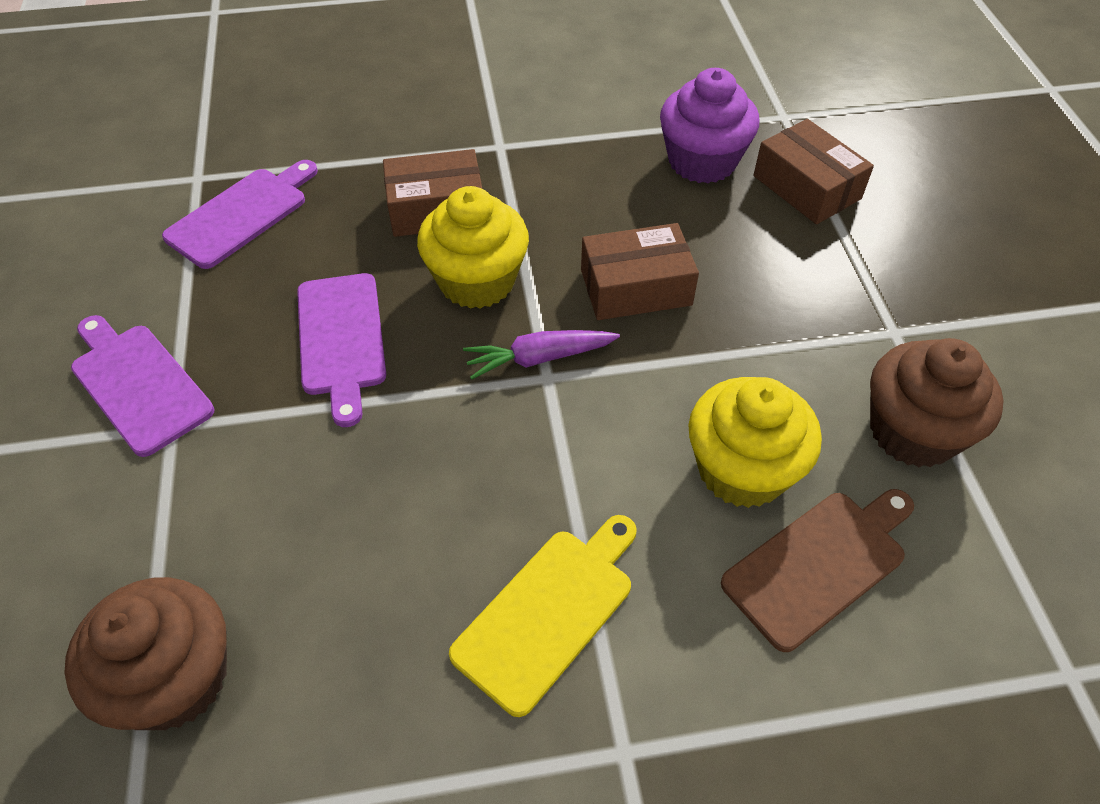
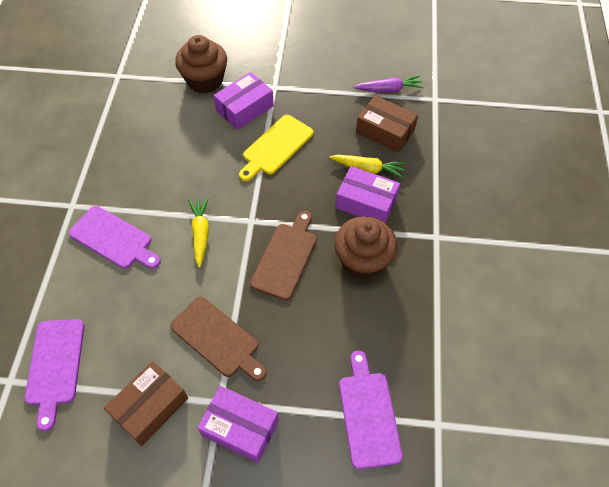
brown box: [383,149,482,237] [581,223,699,320] [753,119,874,224] = 3 -> [104,361,188,446] [356,95,418,153] = 2
brown cutting board: [721,489,914,652] = 1 -> [170,297,267,381] [250,211,317,300] = 2
purple box: none = 0 -> [197,386,279,463] [213,72,274,130] [336,166,400,223] = 3
purple cupcake: [660,68,759,184] = 1 -> none = 0
yellow carrot: none = 0 -> [188,197,209,268] [330,155,406,178] = 2
yellow cupcake: [417,186,529,309] [688,377,822,508] = 2 -> none = 0

